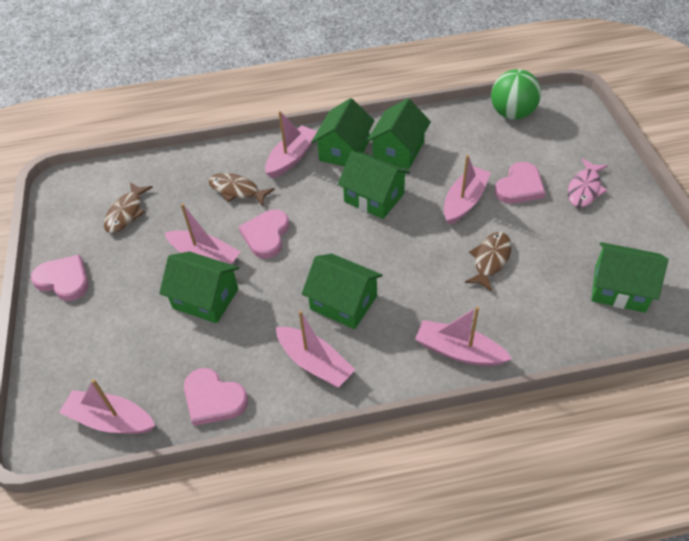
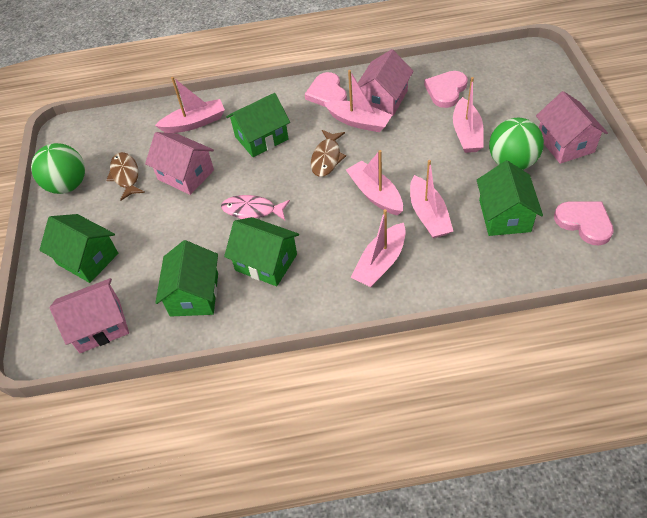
brown fish: [104,182,153,233] [208,173,275,207] [465,232,512,292] = 3 -> [106,152,145,201] [311,130,346,177] = 2
green ball: [491,69,541,120] = 1 -> [31,143,85,194] [489,118,544,170] = 2
green house: [159,251,239,323] [302,253,382,329] [312,98,375,167] [338,151,410,219] [367,98,431,170] [591,242,668,313] = 6 -> [39,214,118,283] [155,240,218,317] [224,217,299,286] [226,93,290,157] [477,161,543,236] = 5
pink heart: [31,255,89,301] [184,368,248,426] [239,210,289,258] [495,162,546,204] = 4 -> [305,72,347,107] [424,71,468,108] [554,202,614,245] = 3
pink house: none = 0 -> [50,278,129,353] [145,132,214,195] [358,49,414,116] [536,91,608,164] = 4

